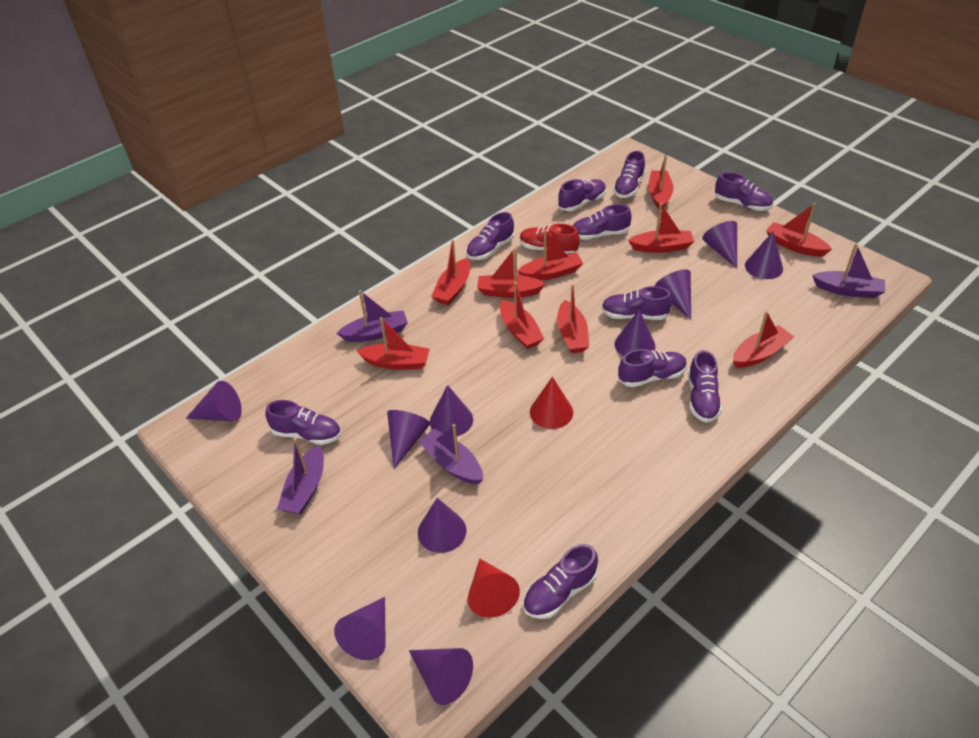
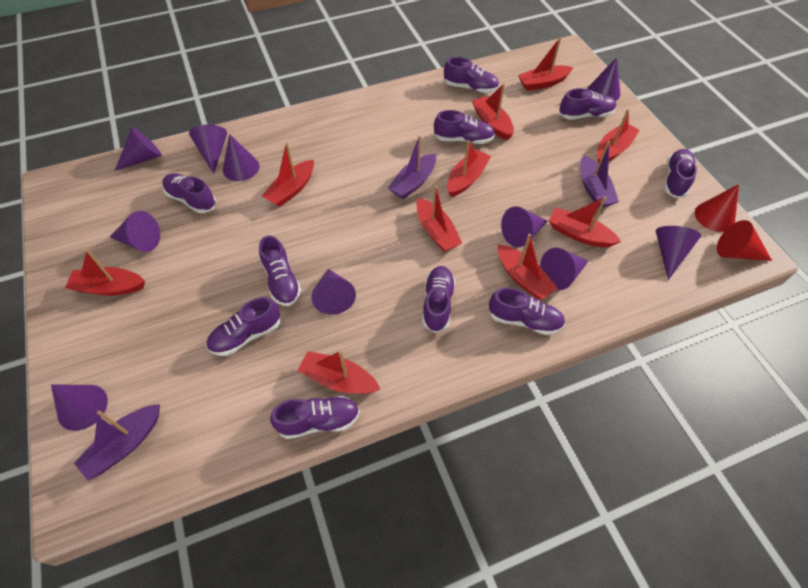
purple boat: [277,438,324,514] [337,290,408,342] [419,424,483,485] [812,243,885,298] = 4 -> [74,404,160,480] [388,135,436,199] [580,141,619,208] = 3
red shoe: [520,223,580,254] = 1 -> none = 0

